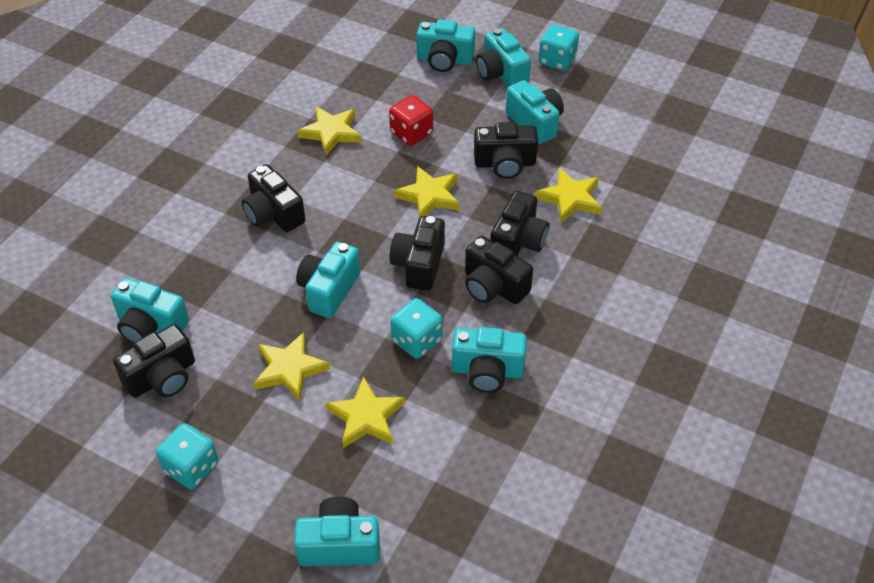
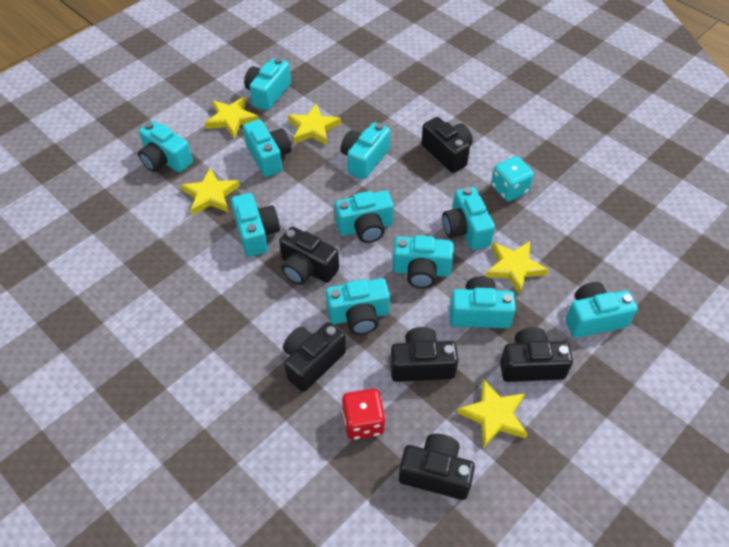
turquoise camera: [111,278,189,343] [294,496,380,566] [296,242,360,318] [417,19,475,72] [452,327,527,393] [476,28,531,87] [506,80,564,144] = 7 -> [138,121,193,173] [231,193,280,257] [243,119,291,177] [244,58,291,111] [326,278,390,335] [335,190,394,243] [341,122,390,180] [393,235,454,288] [442,187,495,250] [450,276,516,328] [565,282,638,338] = 11
turquoise dice: [156,423,218,489] [390,298,443,359] [538,24,579,71] = 3 -> [491,156,534,201] = 1

